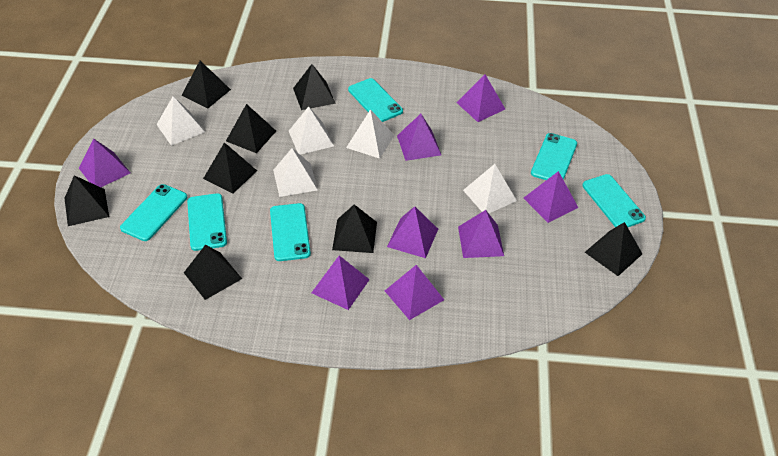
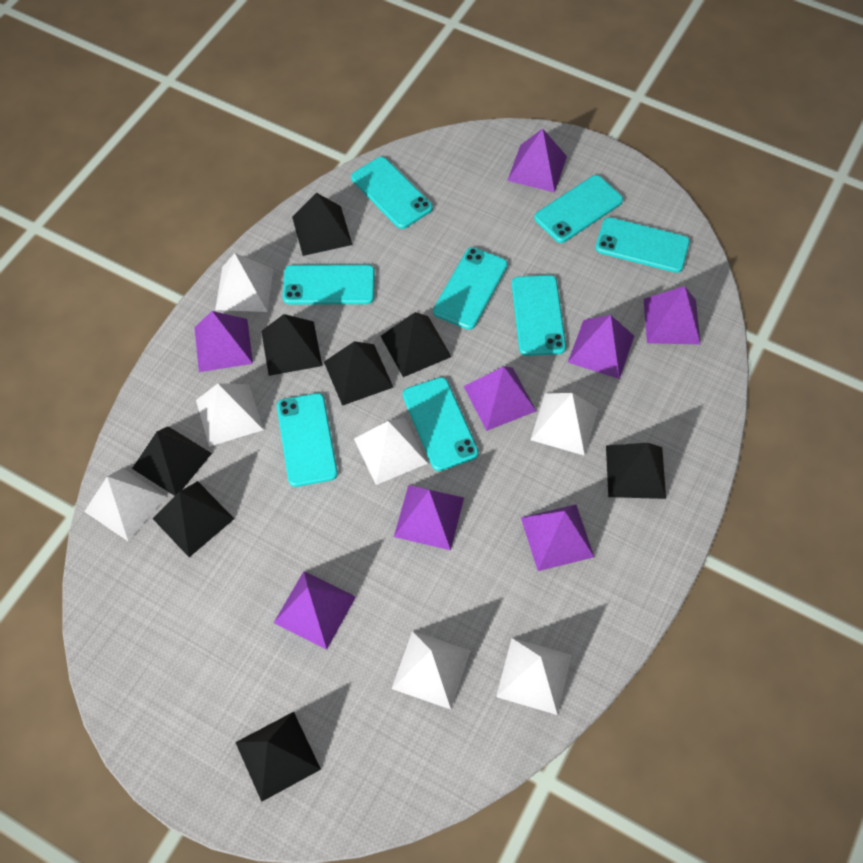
turquoise phone: [120,184,187,241] [187,193,227,251] [270,203,311,261] [348,78,403,122] [531,133,577,180] [582,174,646,227] = 6 -> [277,393,338,487] [283,265,375,304] [351,157,433,229] [403,377,479,471] [433,247,508,330] [512,275,566,356] [534,175,623,243] [595,217,690,273] = 8
white pyramid: [156,96,205,146] [273,148,318,197] [289,106,334,155] [346,109,395,159] [463,164,517,213] = 5 -> [84,468,166,542] [196,383,263,447] [215,253,273,312] [354,418,428,485] [392,631,471,709] [496,638,572,715] [530,393,598,456] = 7

